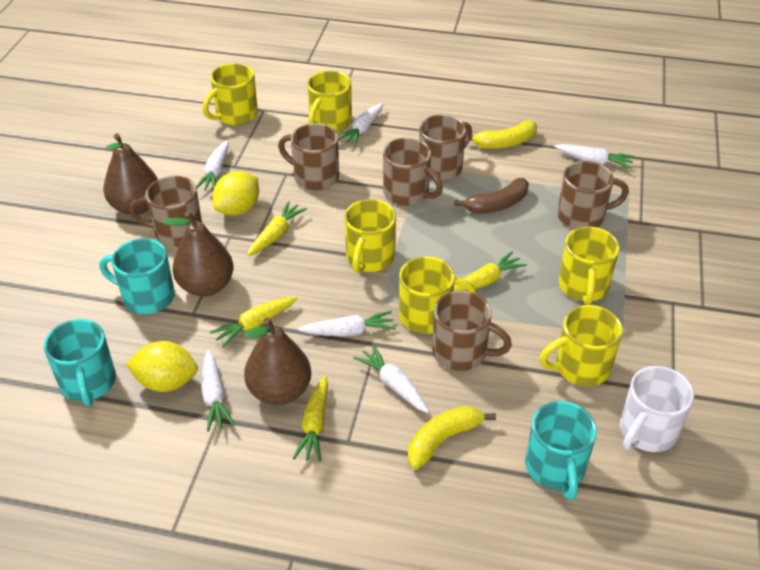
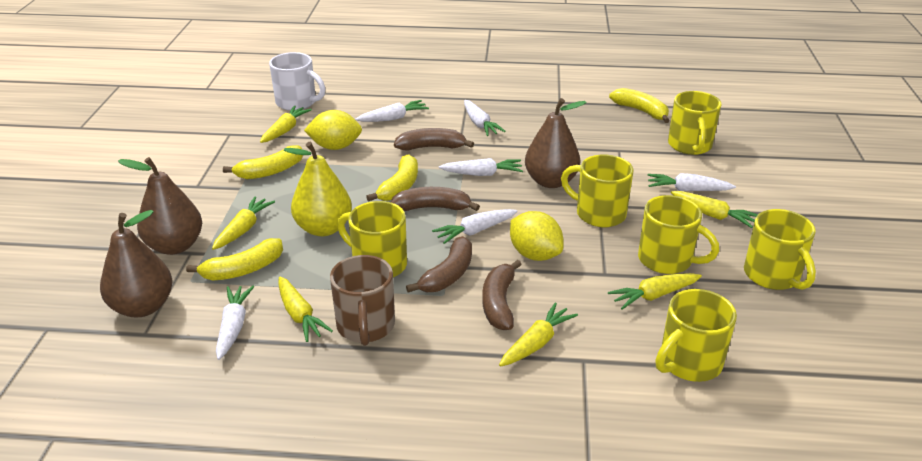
brown banana: [454,178,529,214] = 1 -> [391,187,480,211] [394,128,474,151] [406,236,472,293] [482,260,522,330] = 4
brown mug: [129,176,202,247] [278,123,339,190] [383,138,443,206] [419,115,472,181] [432,291,512,371] [557,161,629,229] = 6 -> [330,255,395,346] = 1
turquoise mug: [44,319,116,406] [100,238,175,314] [525,401,597,500] = 3 -> none = 0
yellow banana: [408,406,496,469] [470,120,537,149] = 2 -> [186,238,283,281] [223,145,303,179] [366,154,418,201] [609,88,670,123] = 4
yellow carrot: [210,296,297,348] [247,201,307,256] [292,375,328,462] [454,251,527,291] = 4 -> [212,196,275,250] [260,106,312,143] [278,276,333,342] [499,303,578,367] [608,273,702,310] [671,191,758,228] = 6
yellow pear: none = 0 -> [284,142,352,236] = 1

